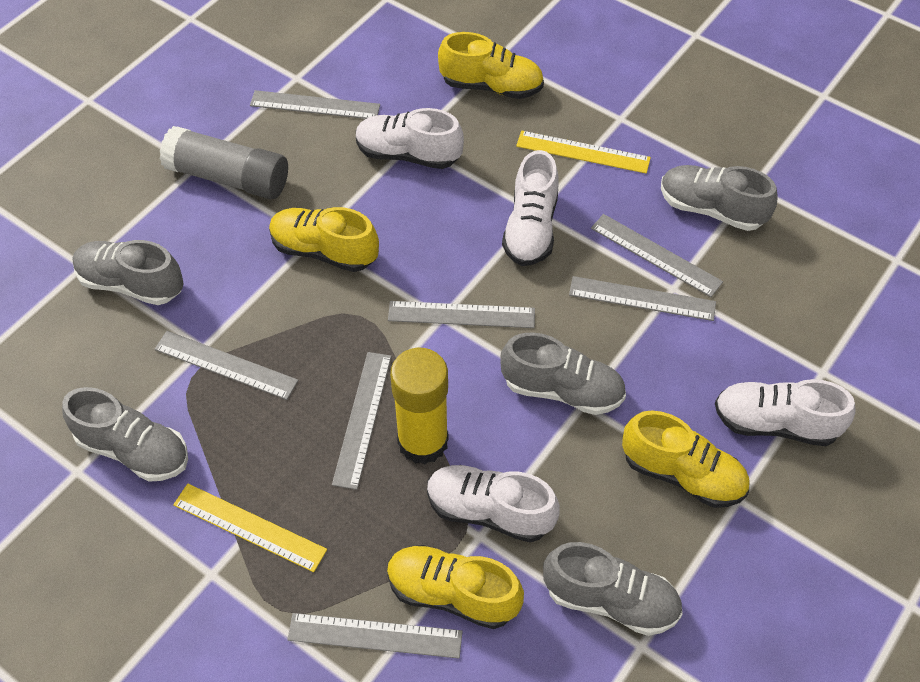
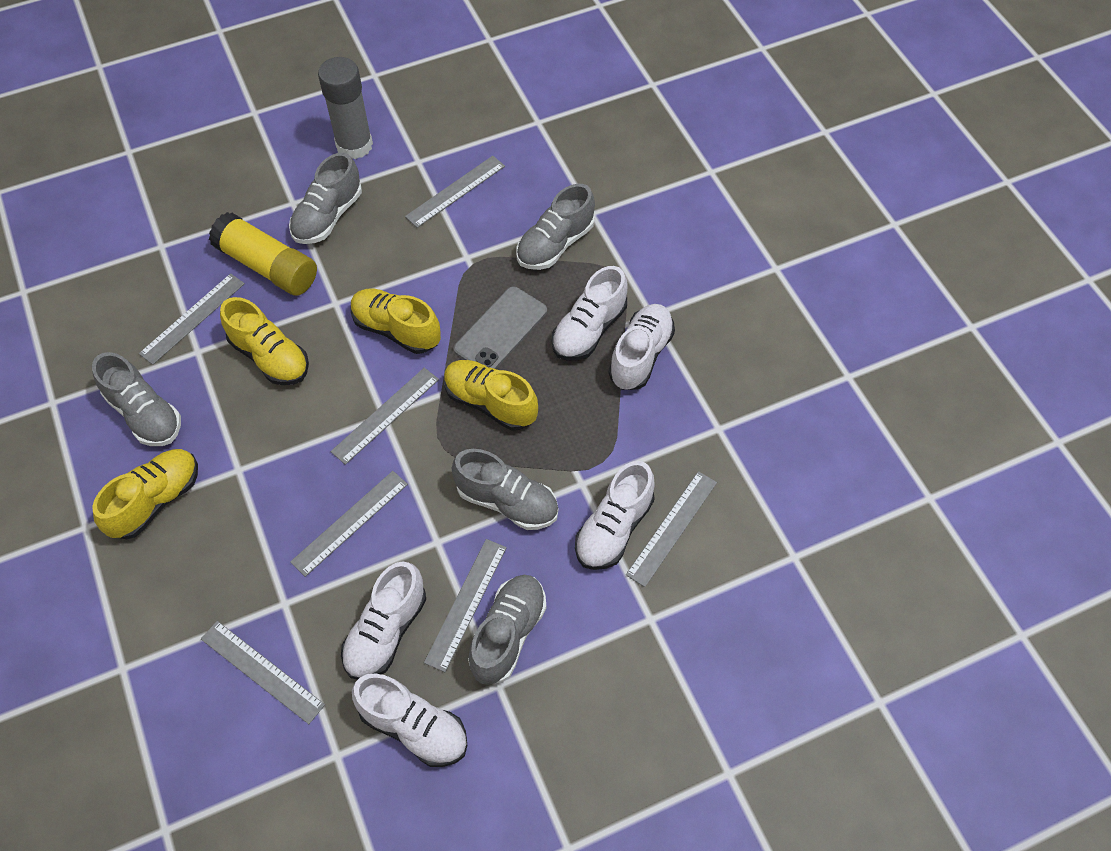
grey phone: none = 0 -> [454,287,547,369] = 1
white shoe: [356,108,464,169] [427,465,560,542] [502,150,558,266] [715,379,856,446] = 4 -> [341,561,426,680] [352,673,467,767] [552,266,627,360] [575,461,655,570] [609,304,675,390] = 5
yellow ruler: [173,484,327,572] [516,131,651,174] = 2 -> none = 0

